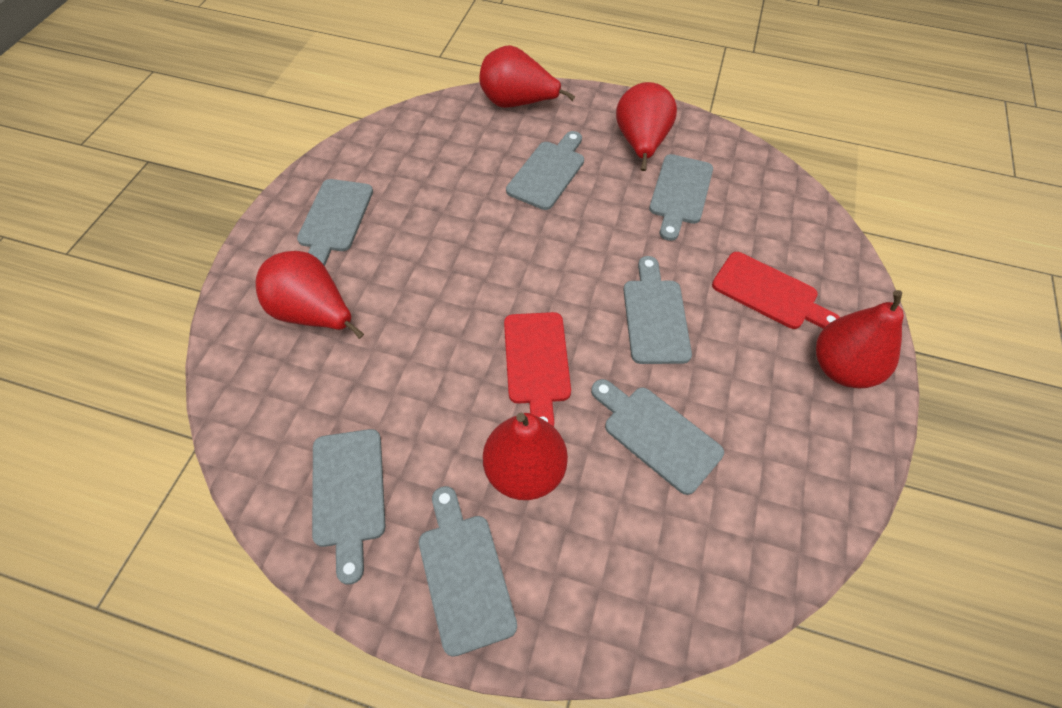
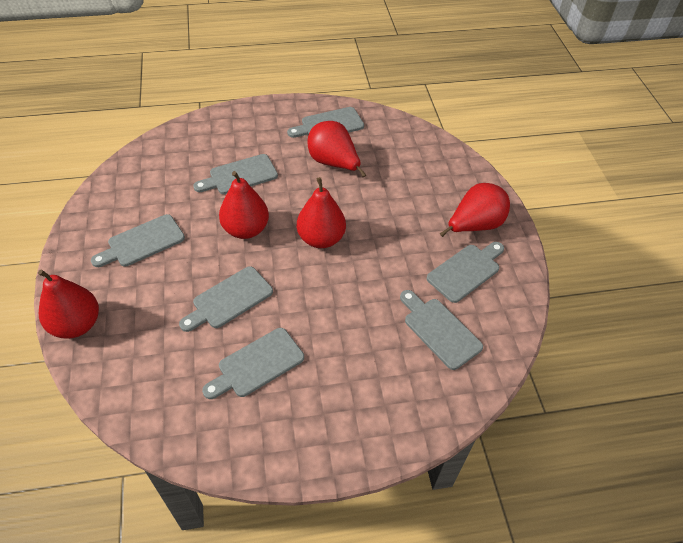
red cutting board: [504,312,571,427] [712,252,840,329] = 2 -> none = 0

